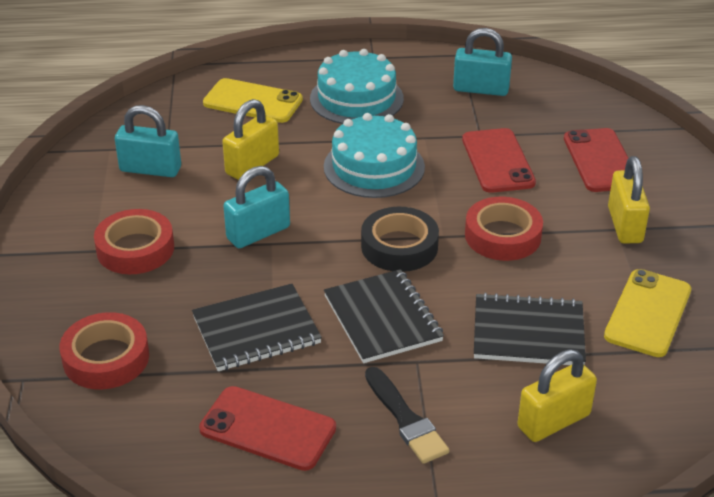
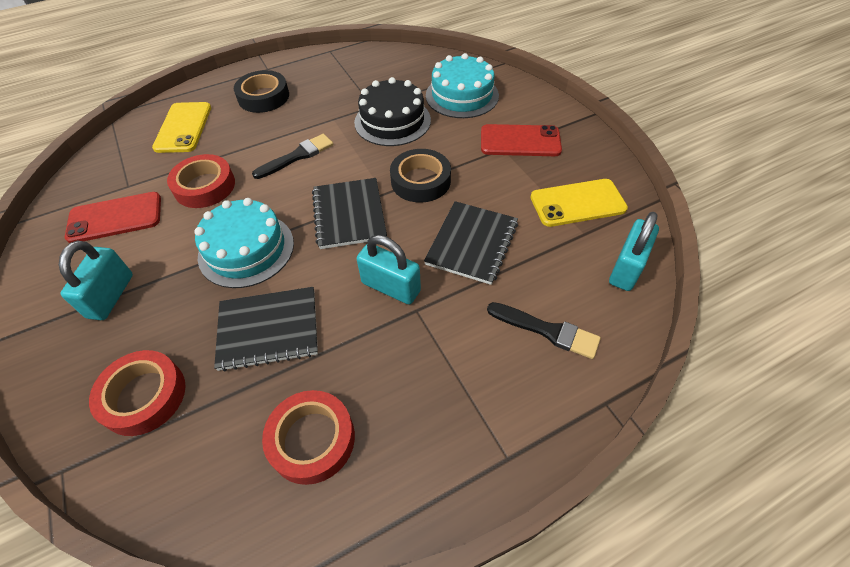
black brush: [365,367,449,464] = 1 -> [252,134,333,179] [487,302,601,359] = 2
black cake: none = 0 -> [354,77,431,146] = 1
black tape: [361,207,439,272] = 1 -> [234,70,289,113] [390,149,451,203] = 2
red phone: [199,386,336,471] [462,128,536,193] [564,128,628,192] = 3 -> [65,192,161,243] [481,124,562,156] = 2
yellow padlock: [222,99,279,180] [517,350,597,442] [608,156,650,244] = 3 -> none = 0

